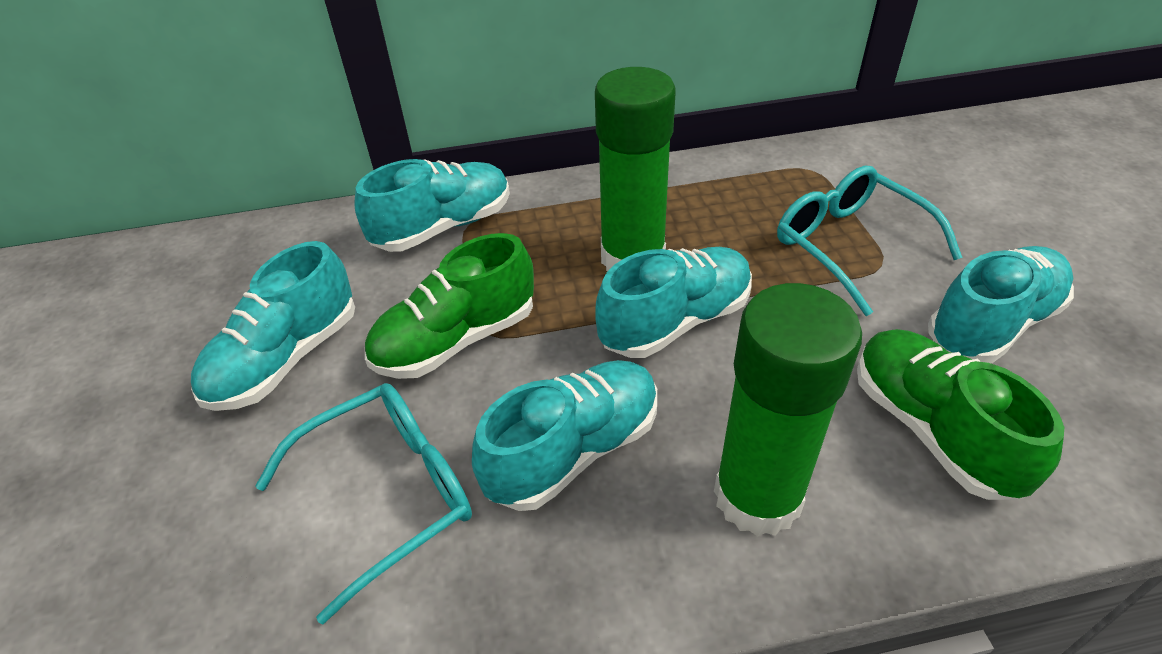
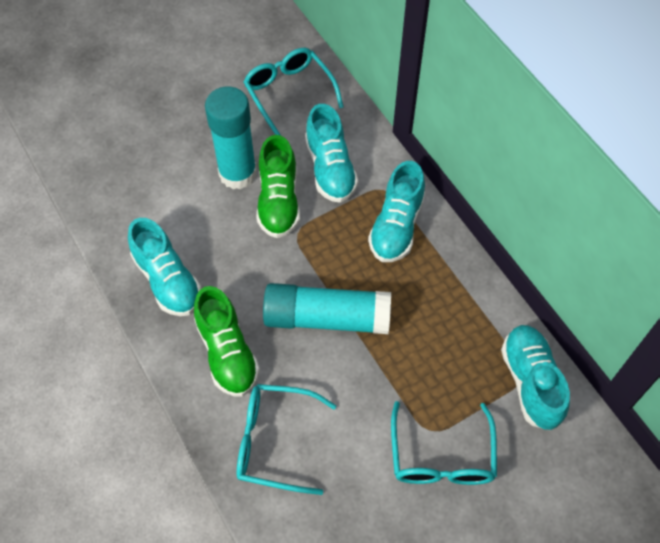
green glue stick: [595,67,676,271] [714,283,862,536] = 2 -> none = 0
turquoise glasses: [255,383,472,624] [777,166,963,316] = 2 -> [237,384,336,495] [244,48,344,135] [391,401,497,485] = 3
turquoise glue stick: none = 0 -> [205,86,257,190] [263,283,391,334] = 2
turquoise shoe: [191,241,355,411] [354,159,510,252] [472,360,657,511] [595,247,752,358] [928,246,1074,363] = 5 -> [128,218,202,316] [305,104,358,203] [368,161,425,262] [501,325,570,430] = 4

